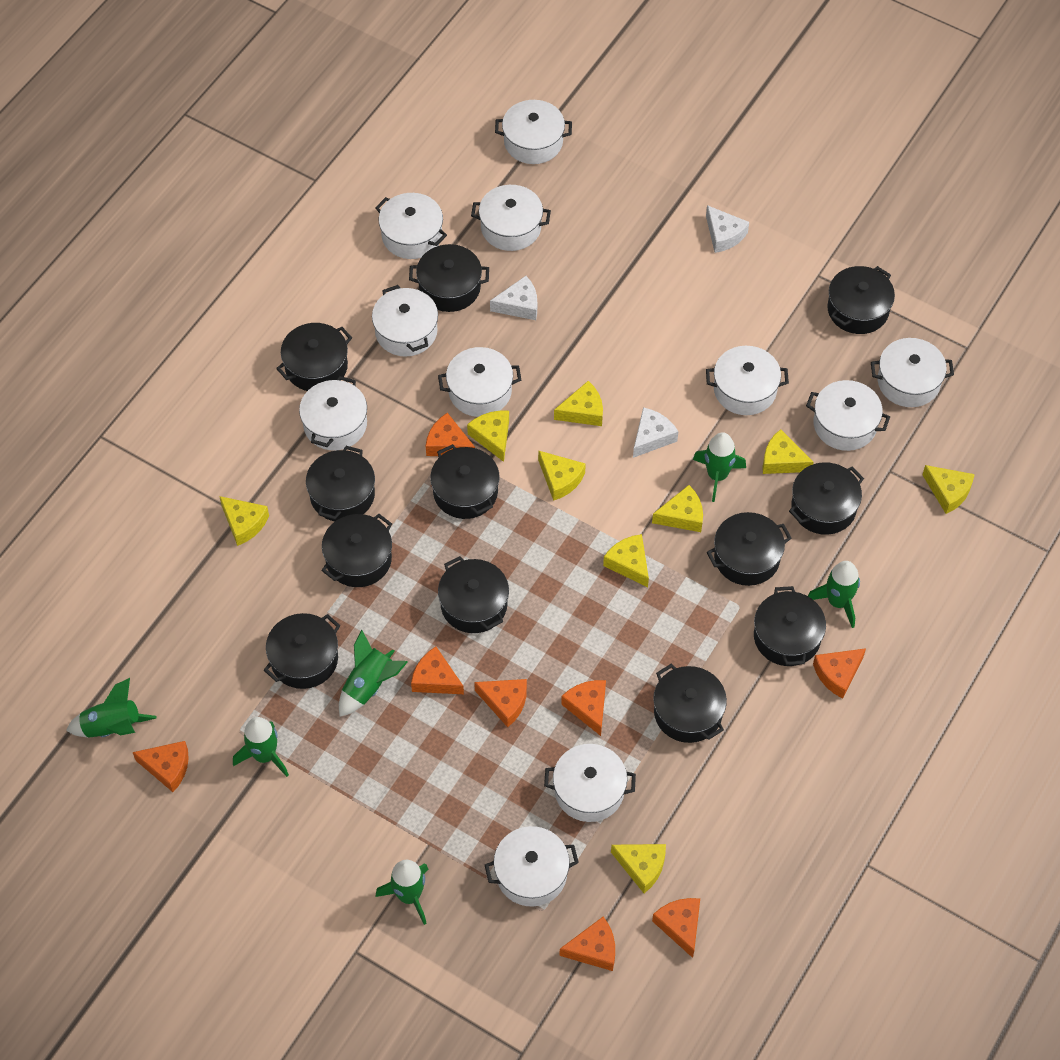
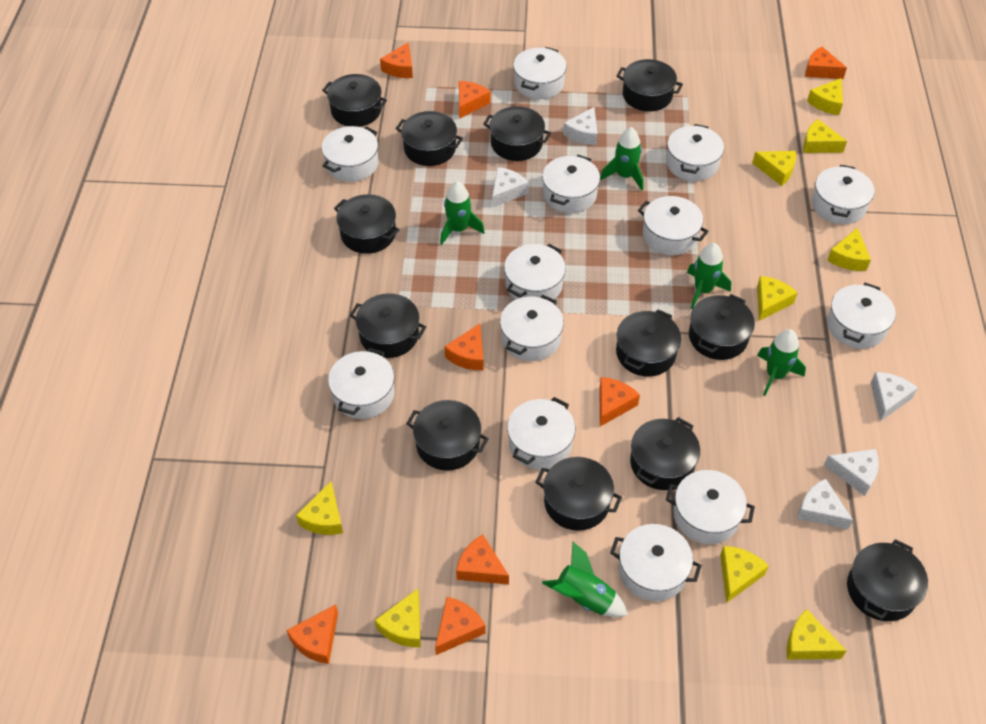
green rocket: [66,678,157,738] [233,717,289,777] [339,630,408,716] [376,860,428,925] [693,432,746,502] [808,561,860,628] = 6 -> [440,181,485,245] [542,542,628,617] [600,127,644,190] [687,243,731,309] [757,329,806,396] = 5
white cheese: [490,276,537,320] [633,407,678,458] [706,205,749,253] = 3 -> [492,167,529,208] [563,107,598,145] [797,479,853,529] [824,449,879,496] [871,372,918,421] = 5
white pot: [299,376,367,450] [372,285,438,356] [375,193,447,259] [438,347,521,417] [471,185,551,251] [485,826,579,907] [495,100,572,164] [544,744,636,822] [706,346,789,415] [806,380,890,451] [871,338,954,407] = 11 -> [322,126,379,182] [328,348,395,419] [500,295,564,361] [504,244,566,300] [507,397,575,470] [513,47,567,99] [542,155,600,213] [610,524,701,602] [638,196,709,255] [666,124,724,181] [666,470,755,544] [812,165,874,224] [827,283,896,349] = 13

